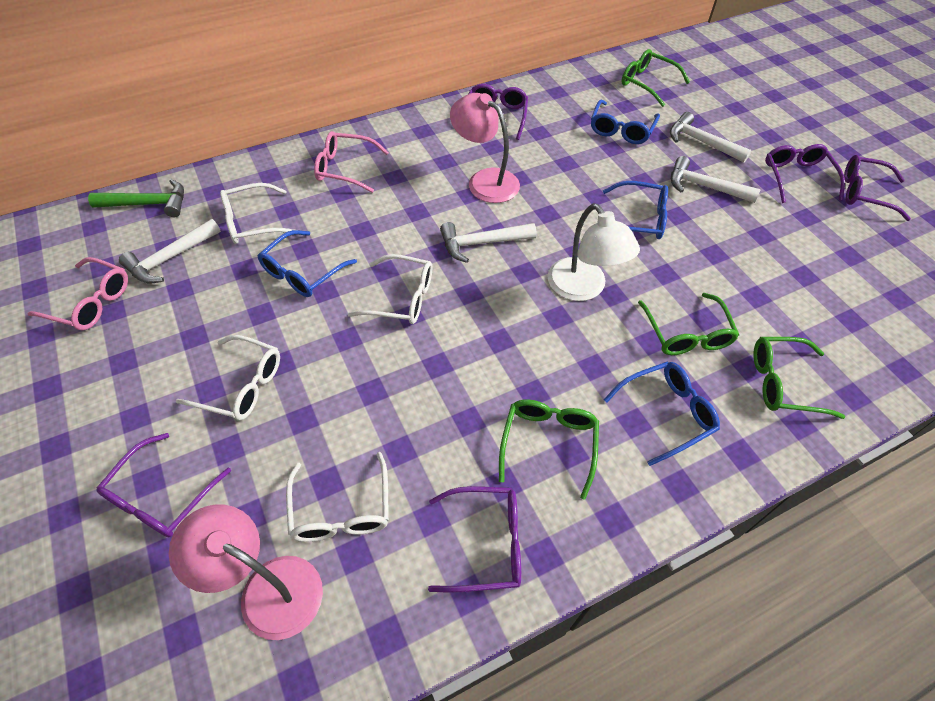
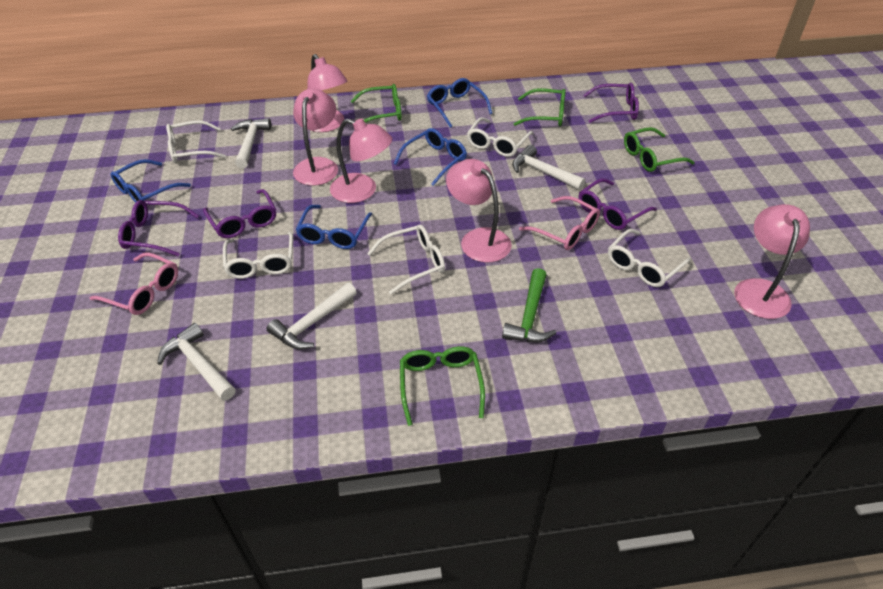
pink lamp: [169,505,323,640] [450,93,520,203] = 2 -> [293,89,338,186] [307,54,347,132] [330,119,393,203] [446,159,512,262] [734,204,810,319] = 5
purple glasses: [96,433,231,538] [428,486,521,592] [469,84,528,140] [765,144,845,203] [844,155,911,221] = 5 -> [118,200,199,256] [203,189,276,238] [579,178,657,230] [583,83,639,123] = 4
white glasses: [176,335,280,420] [220,183,293,244] [286,452,389,542] [348,254,432,324] = 4 -> [166,120,226,163] [223,232,293,279] [367,225,445,295] [467,117,534,157] [608,229,691,287] = 5
white lamp: [548,203,640,301] = 1 -> none = 0

